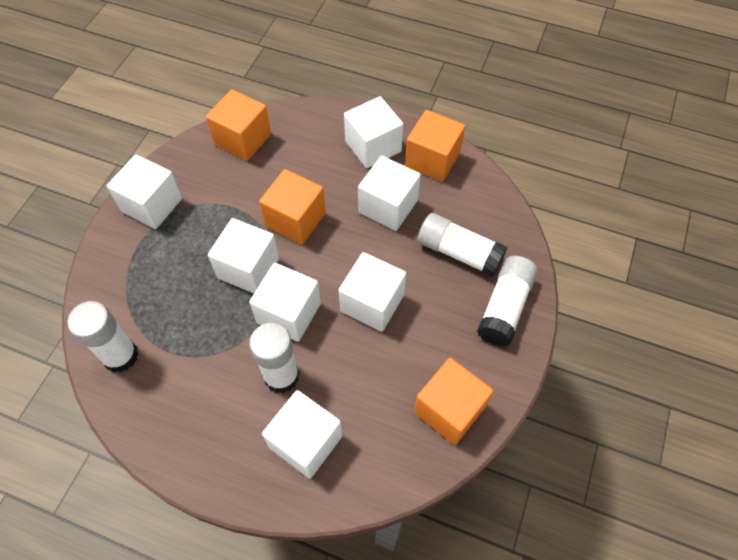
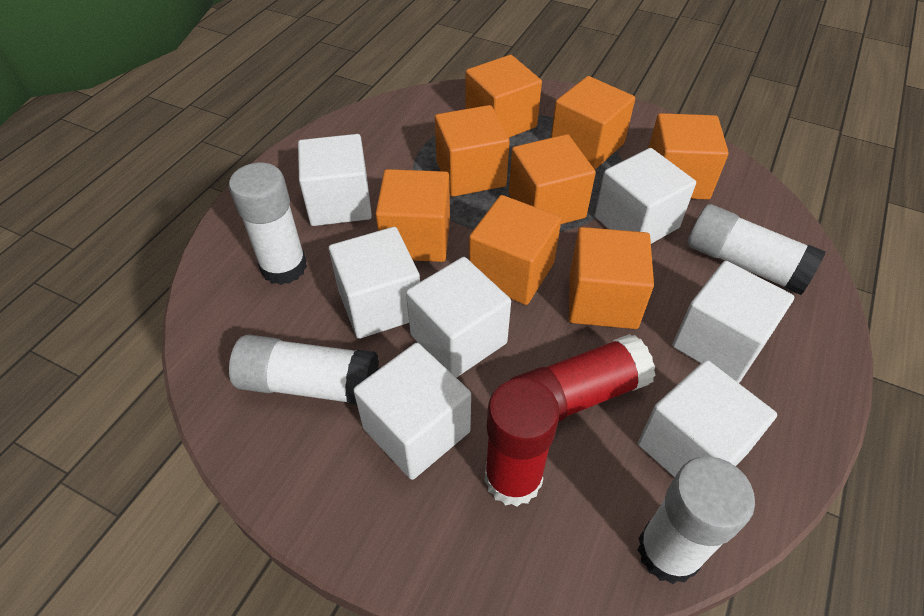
orange cube: [206,89,271,161] [259,169,326,245] [405,110,465,182] [414,358,493,445] = 4 -> [376,169,450,262] [435,105,510,197] [465,55,542,138] [469,195,562,305] [509,134,596,224] [551,76,635,169] [569,227,654,329] [648,113,729,200] = 8
red glue stick: none = 0 -> [484,378,560,507] [510,334,656,422] = 2

